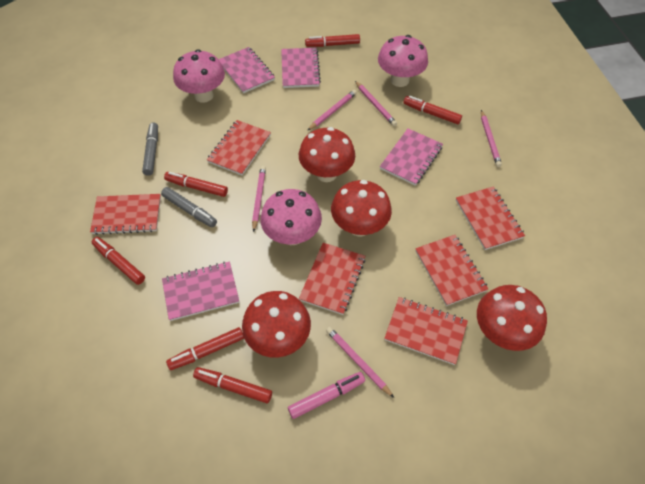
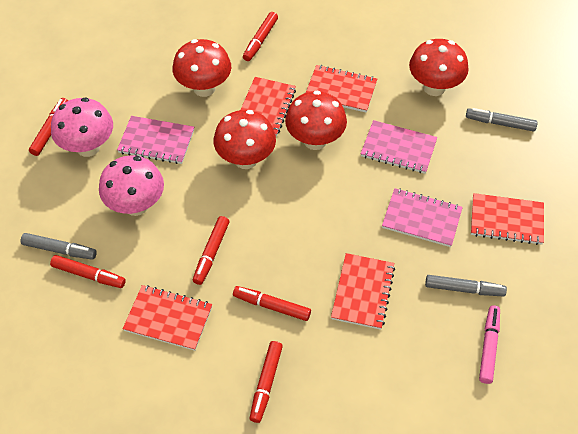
grey marker: [142,122,158,176] [161,187,217,227] = 2 -> [21,233,97,260] [425,275,507,296] [466,108,538,132] = 3
pink mushroom: [173,49,225,103] [261,189,322,245] [378,35,428,87] = 3 -> [51,98,113,157] [99,155,164,216] = 2
pink notebook: [162,261,239,321] [219,47,275,93] [281,48,321,88] [380,128,443,186] = 4 -> [117,116,194,164] [361,120,437,174] [382,188,463,247] = 3
pink pencil: [252,166,266,232] [307,90,357,131] [326,327,394,398] [355,81,397,126] [481,110,502,167] = 5 -> none = 0
red notebook: [90,194,161,235] [207,120,271,175] [299,243,365,315] [384,297,468,365] [415,235,488,306] [456,186,525,250] = 6 -> [123,285,212,351] [241,77,296,136] [306,65,377,113] [331,253,395,330] [471,193,544,245] = 5

